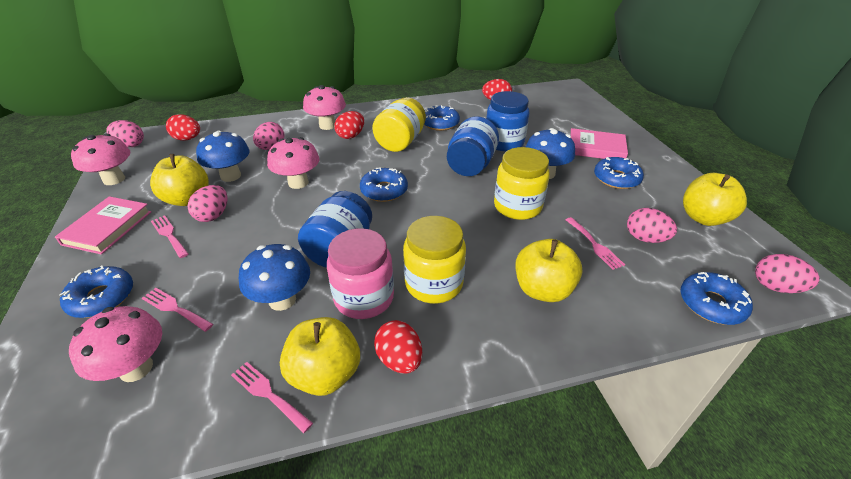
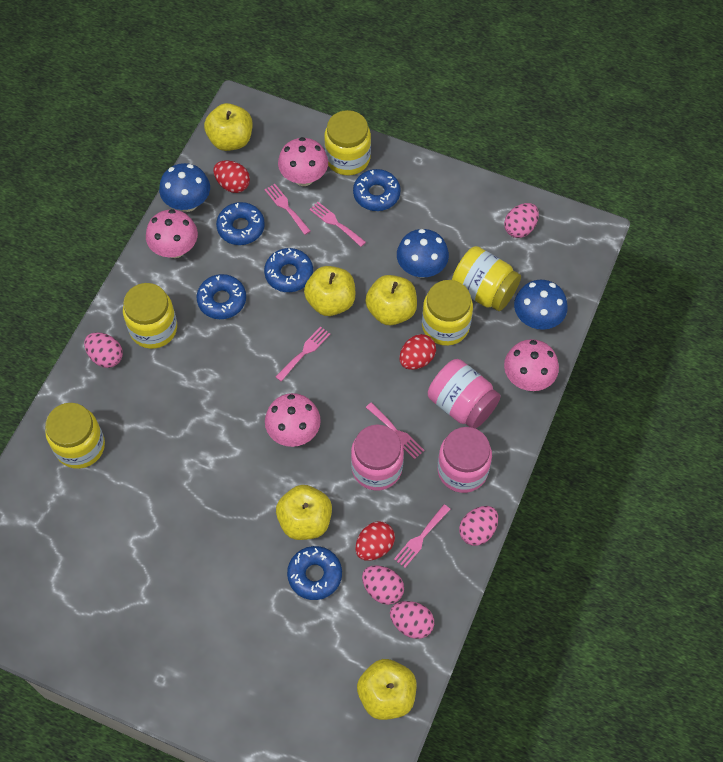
blue jar: [298,191,372,268] [447,116,499,176] [486,91,529,151] = 3 -> none = 0
pink book: [55,196,151,254] [570,128,628,159] = 2 -> none = 0
pink fork: [142,288,213,332] [151,215,188,258] [231,362,313,433] [566,217,625,270] = 4 -> [264,184,310,235] [276,326,330,382] [309,202,366,247] [366,402,425,459] [394,504,451,568] = 5
pink jar: [327,228,394,319] = 1 -> [351,425,404,490] [428,359,501,429] [437,427,492,493] = 3
red egg: [166,114,200,141] [334,111,364,139] [374,320,422,373] [482,79,512,100] = 4 -> [213,160,250,193] [355,521,395,561] [400,334,436,370] = 3
yellow apple: [150,154,209,206] [280,317,360,396] [515,239,582,302] [683,173,747,226] = 4 -> [204,103,252,151] [276,485,332,540] [304,266,355,316] [357,659,416,720] [365,275,417,325] = 5
yellow jar: [372,97,426,152] [403,216,466,303] [494,147,550,220] = 3 -> [45,403,105,469] [123,283,177,349] [324,110,371,175] [422,280,473,346] [452,246,521,311] = 5

